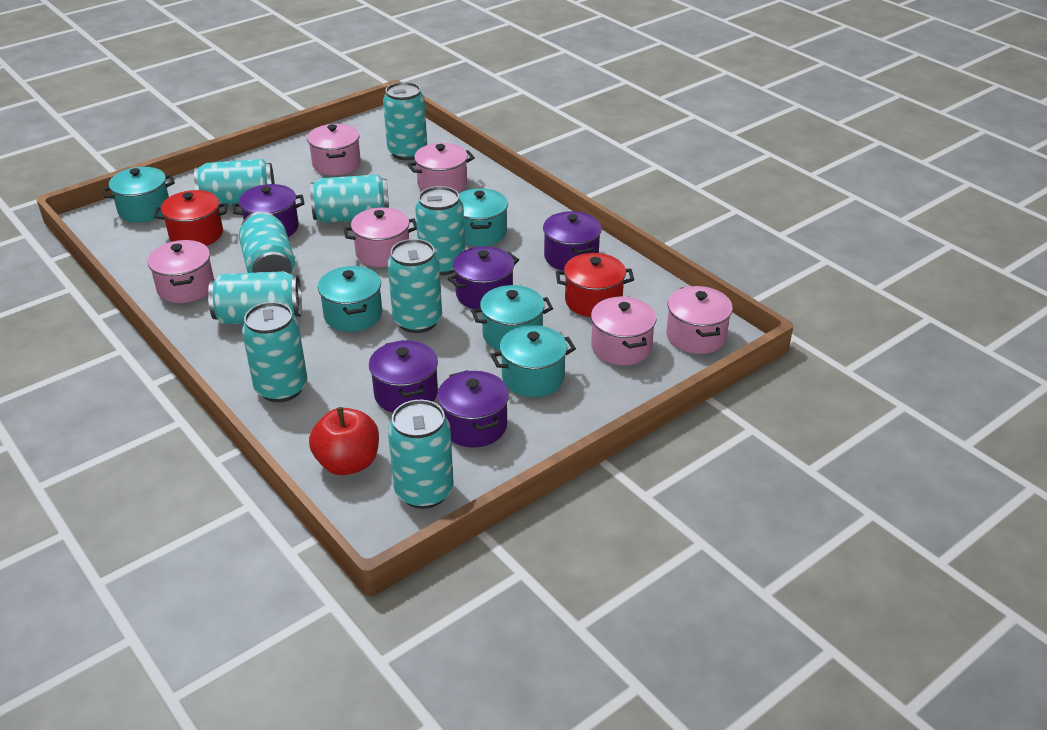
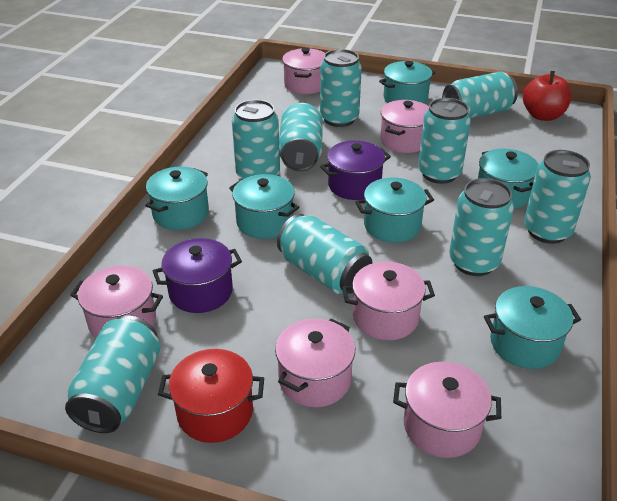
purple pot: [232,184,305,237] [369,340,438,413] [437,370,509,448] [448,246,519,309] [543,211,602,271] = 5 -> [153,238,242,313] [320,141,391,200] = 2
red pot: [154,190,228,246] [556,253,634,317] = 2 -> [158,349,264,443] = 1
turquoise pot: [102,167,175,223] [318,266,382,332] [459,188,508,246] [471,285,553,351] [491,325,576,397] = 5 -> [145,167,209,230] [229,174,300,239] [355,177,434,243] [379,61,436,104] [478,149,539,209] [484,286,581,369] = 6

